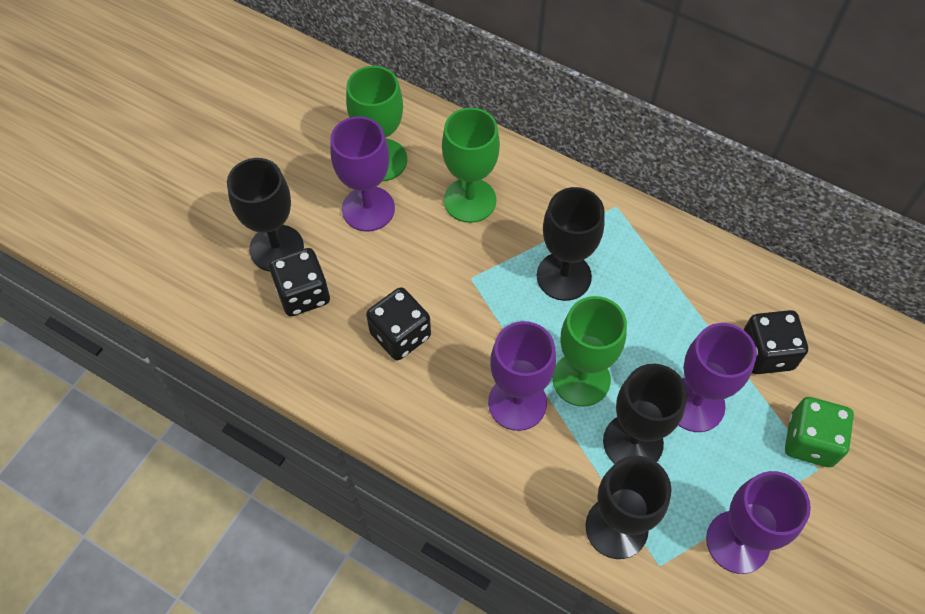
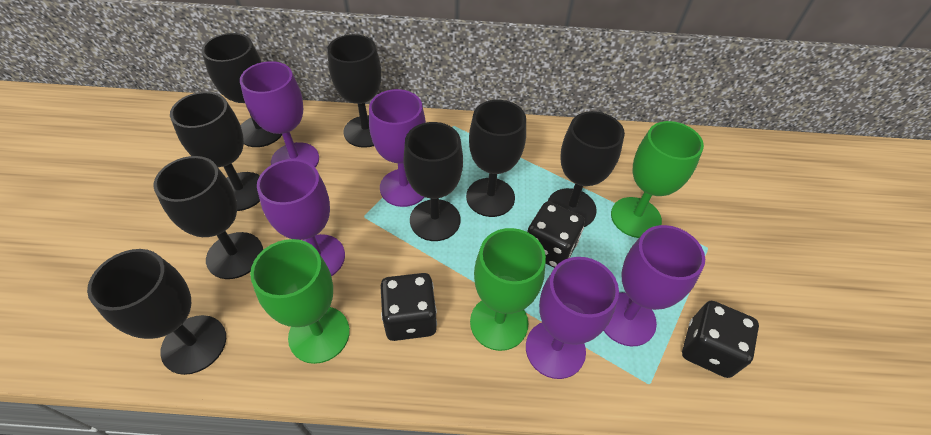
black goblet: [227,158,304,272] [537,187,605,301] [585,456,672,559] [603,364,687,464] = 4 -> [87,249,226,375] [153,156,263,279] [170,92,260,211] [201,33,282,147] [327,34,381,148] [403,122,463,241] [466,100,526,217] [548,111,625,227] = 8
green dice: [785,397,854,467] = 1 -> none = 0
purple goblet: [330,116,395,231] [488,321,556,431] [678,323,757,432] [706,471,811,574] = 4 -> [240,61,319,167] [257,159,345,276] [369,89,426,207] [526,257,619,379] [604,225,705,346] = 5

